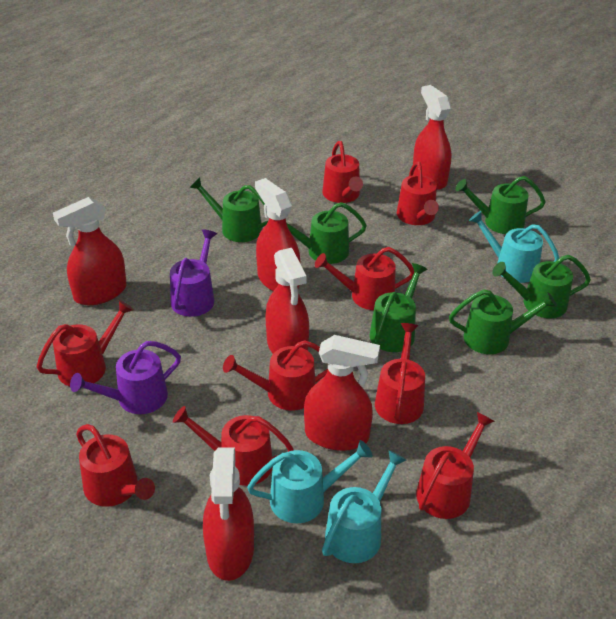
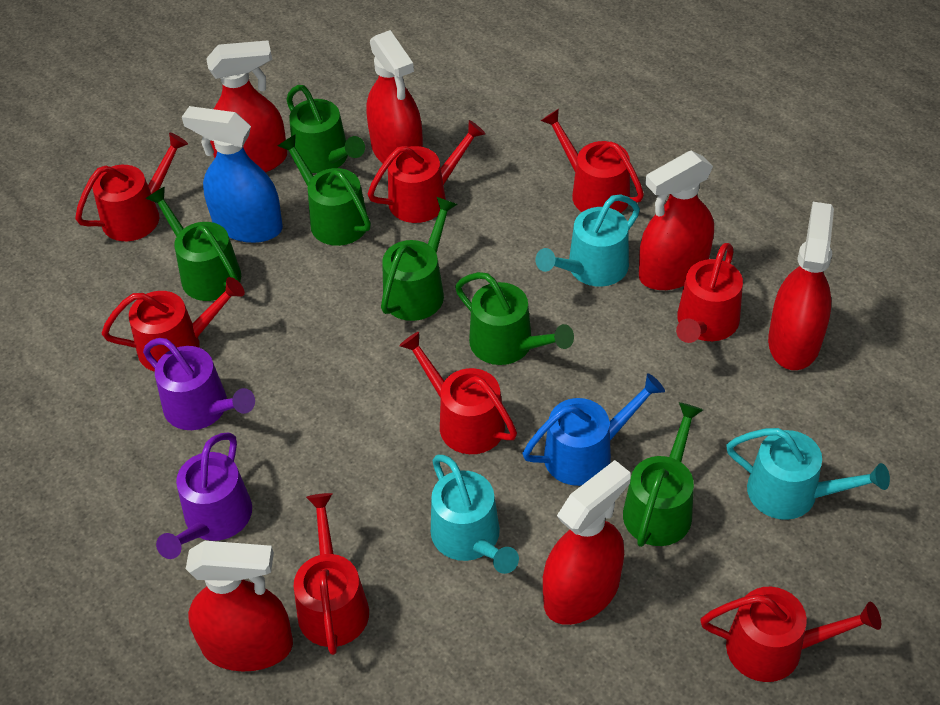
blue spray bottle: none = 0 -> [182,106,283,243] = 1
blue watering can: none = 0 -> [522,373,665,486] = 1
red watering can: [37,300,134,386] [76,424,155,507] [173,406,294,486] [223,340,328,411] [315,247,414,310] [322,141,363,203] [375,323,425,424] [397,161,439,225] [416,412,495,519] = 9 -> [75,132,188,241] [102,277,245,372] [294,493,369,655] [368,120,485,223] [399,332,517,454] [541,109,644,213] [676,243,743,343] [701,587,881,682] = 8

